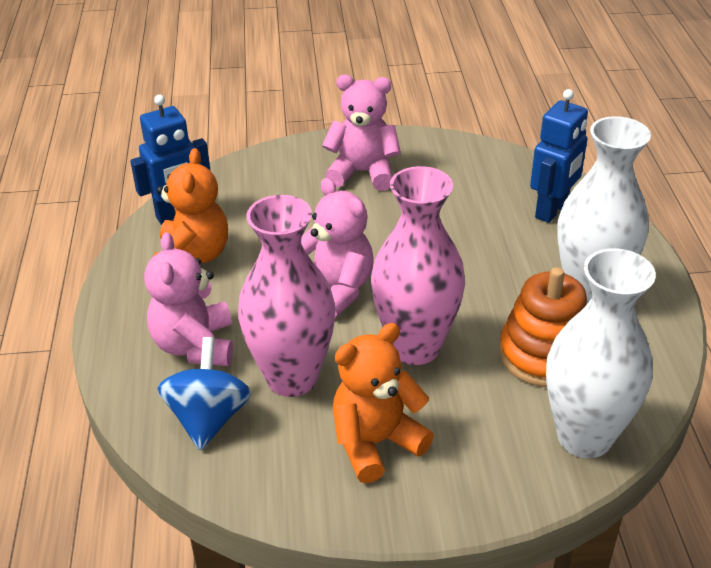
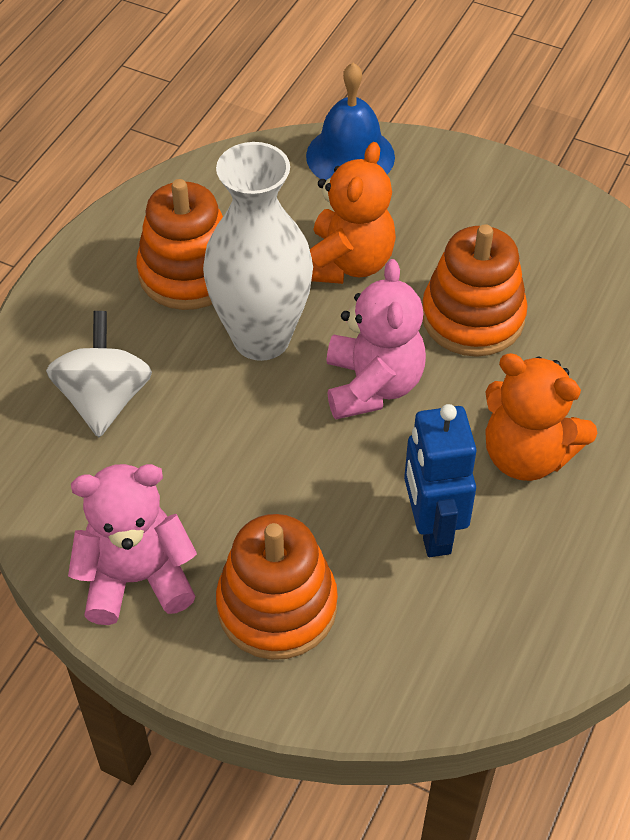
blue bell: none = 0 -> [306,62,395,180] = 1
blue robot: [130,95,211,225] [530,89,588,223] = 2 -> [404,404,477,557] = 1
blue spinning top: [157,337,251,451] = 1 -> none = 0
orange stacking toy: [499,267,587,387] = 1 -> [136,179,223,310] [216,514,338,660] [422,224,528,357] = 3
pink teddy bear: [144,232,233,366] [301,178,373,318] [322,75,401,191] = 3 -> [68,464,197,625] [326,259,426,419] = 2
pink vase: [238,195,336,397] [371,166,465,365] = 2 -> none = 0
white spinning top: none = 0 -> [46,311,152,437] = 1
white vase: [546,248,656,458] [557,116,651,303] = 2 -> [203,142,313,361] = 1

